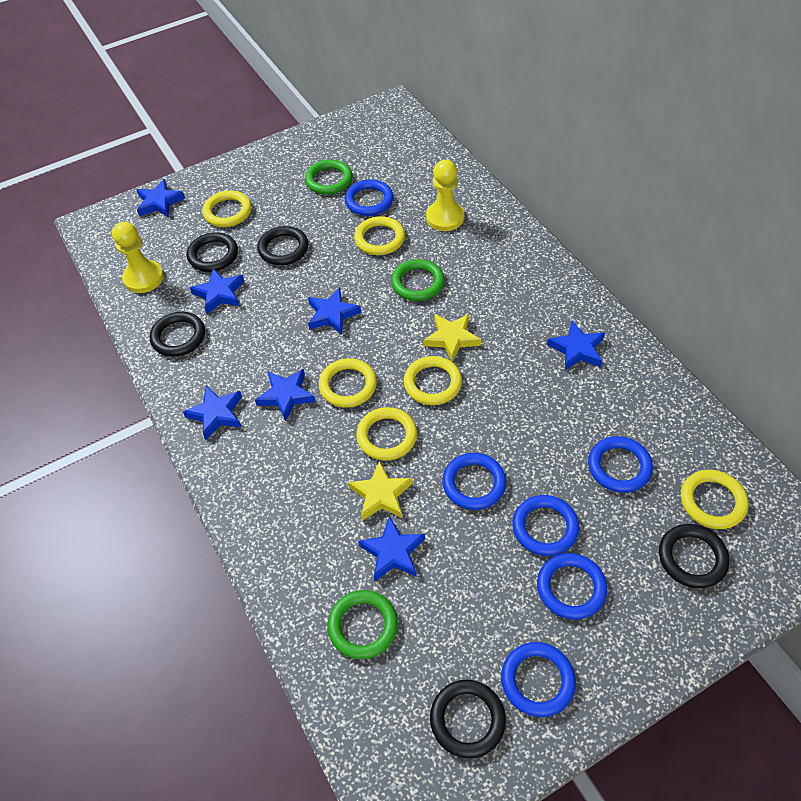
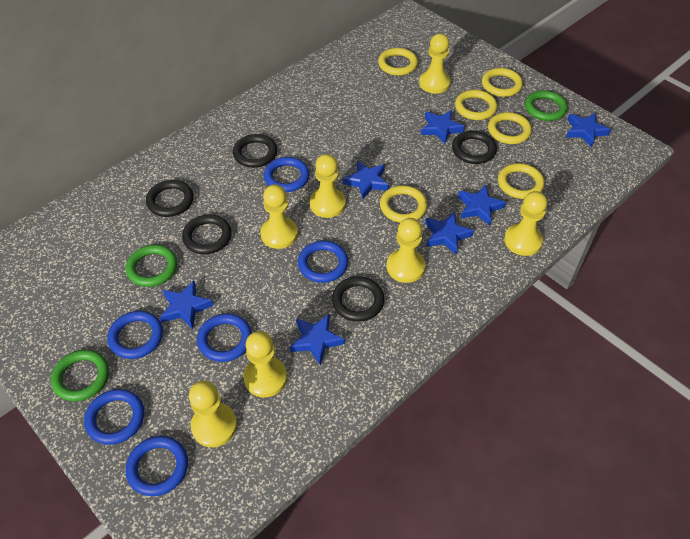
yellow pawn: [112,222,164,293] [426,160,464,231] = 2 -> [189,381,237,447] [243,331,287,397] [260,184,298,249] [310,154,346,218] [387,218,425,283] [419,34,451,94] [504,191,547,256] = 7
yellow star: [348,460,413,521] [424,314,481,362] = 2 -> none = 0

